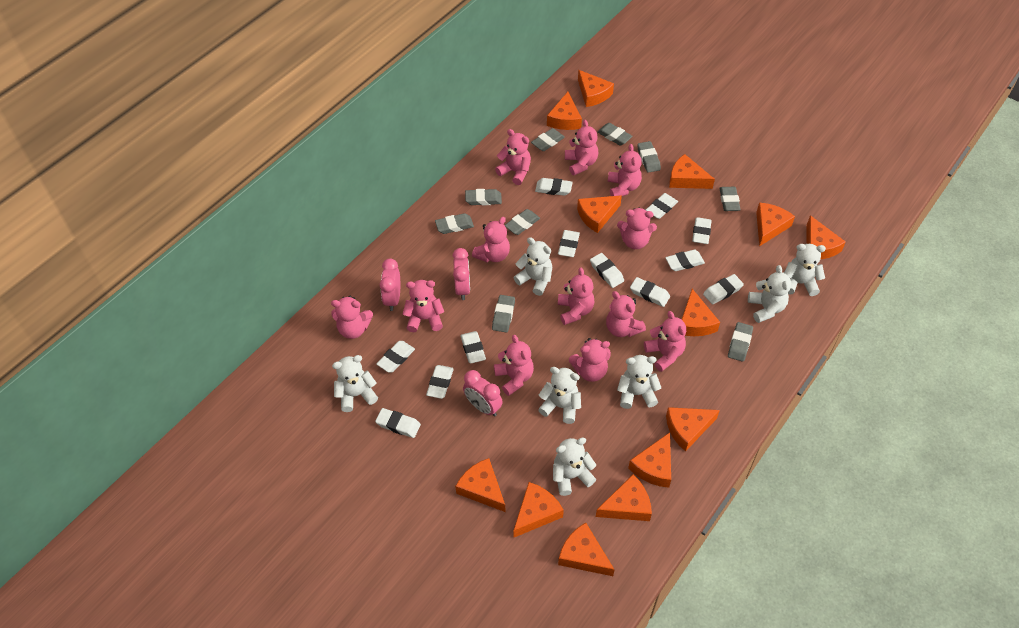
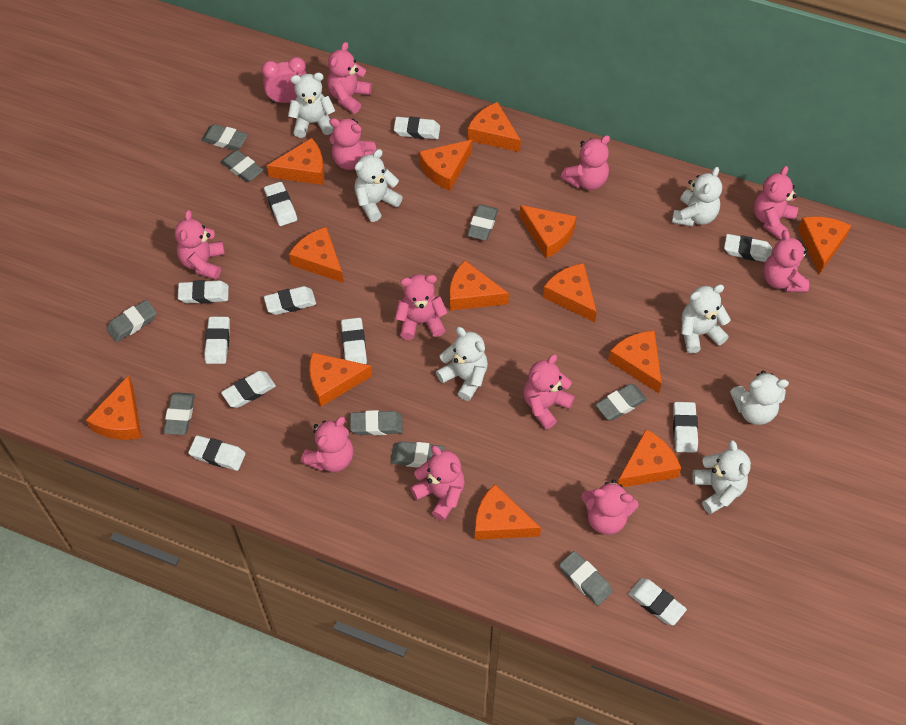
pink clock: [380,258,400,311] [452,248,470,300] [463,370,503,417] = 3 -> [262,57,307,103] = 1
pink teddy bear: [331,296,373,339] [403,280,444,332] [472,217,510,262] [494,335,534,396] [495,129,531,185] [558,268,595,325] [565,120,598,175] [569,338,611,382] [606,291,646,337] [608,144,642,196] [617,208,657,249] [644,311,686,372] = 12 -> [175,210,225,280] [301,416,353,472] [327,42,372,114] [329,118,377,170] [395,274,447,340] [410,446,465,521] [523,354,575,429] [561,135,610,190] [581,480,639,535] [754,166,798,240] [763,230,809,292] = 11
white eraser: [375,408,421,438] [376,341,415,372] [426,365,454,399] [460,331,486,363] [535,178,573,196] [558,230,580,257] [590,253,624,288] [630,277,670,307] [646,193,678,219] [665,250,705,271] [692,217,711,244] [703,274,744,304] = 12 -> [178,280,229,304] [188,435,246,471] [204,317,230,364] [221,371,276,408] [264,182,297,226] [264,286,316,315] [341,318,367,364] [394,117,440,139] [628,578,687,625] [673,402,698,453] [724,234,772,262] = 11

